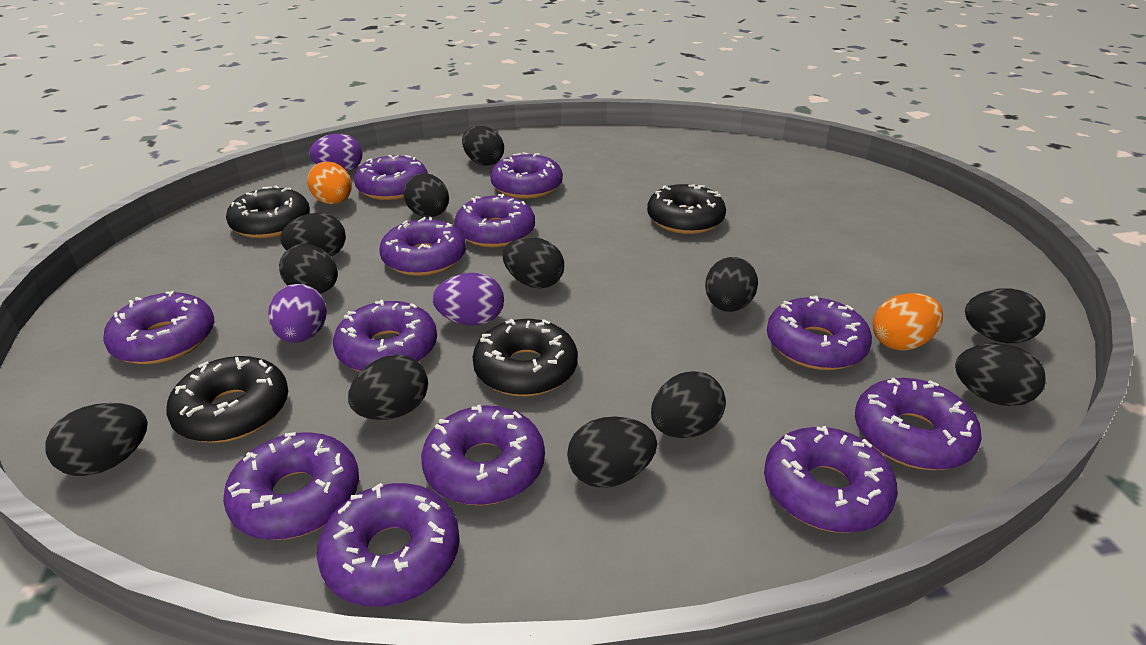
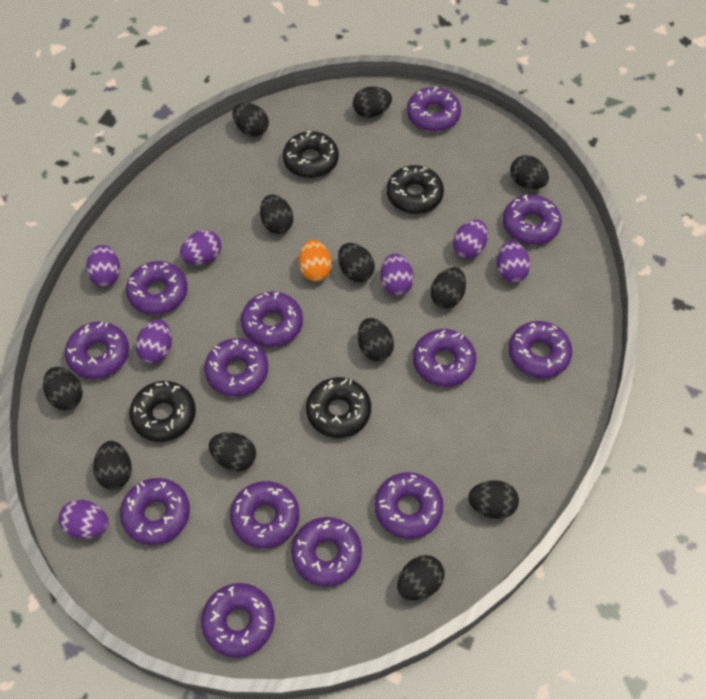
orange egg: [307,162,352,204] [873,293,943,351] = 2 -> [299,240,332,281] = 1
purple donut: [103,291,214,364] [223,432,359,540] [317,483,460,607] [333,300,437,372] [354,155,428,200] [379,217,466,276] [421,405,545,505] [454,194,535,247] [490,152,563,199] [764,426,898,533] [767,296,872,370] [855,378,982,470] = 12 -> [65,321,129,379] [120,478,190,545] [126,261,188,315] [201,583,275,658] [204,338,268,396] [230,481,299,548] [241,291,303,347] [291,517,362,587] [374,472,443,539] [407,87,461,132] [413,329,476,387] [503,195,562,245] [508,321,572,378] = 13
purple egg: [268,284,327,343] [309,134,363,171] [432,273,504,326] = 3 -> [59,500,109,539] [86,245,120,287] [135,319,172,363] [180,230,221,265] [380,254,414,296] [453,219,488,259] [497,241,530,283] = 7

